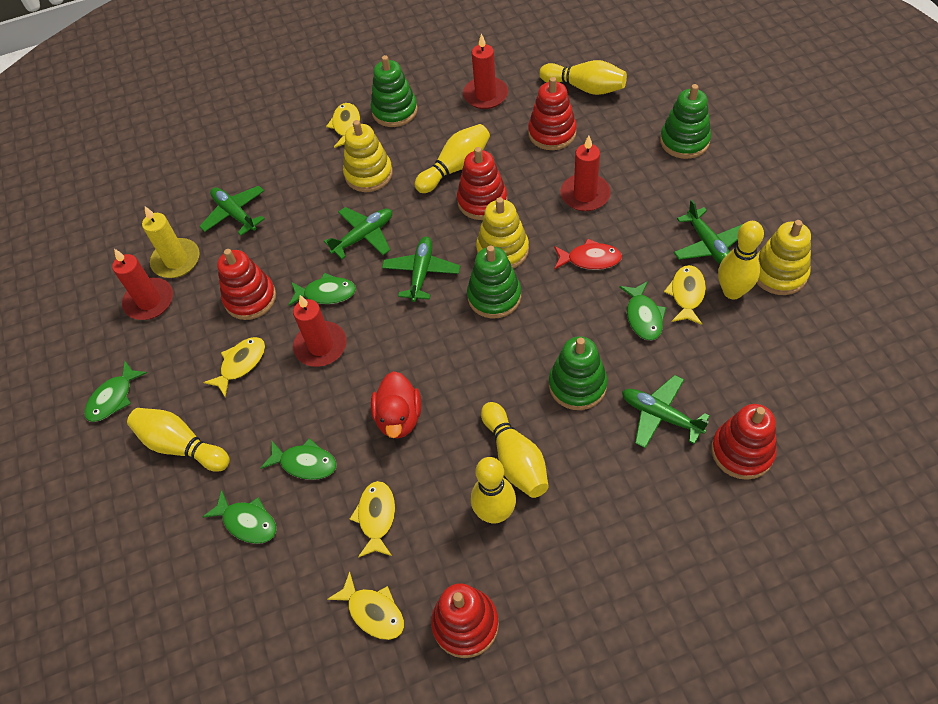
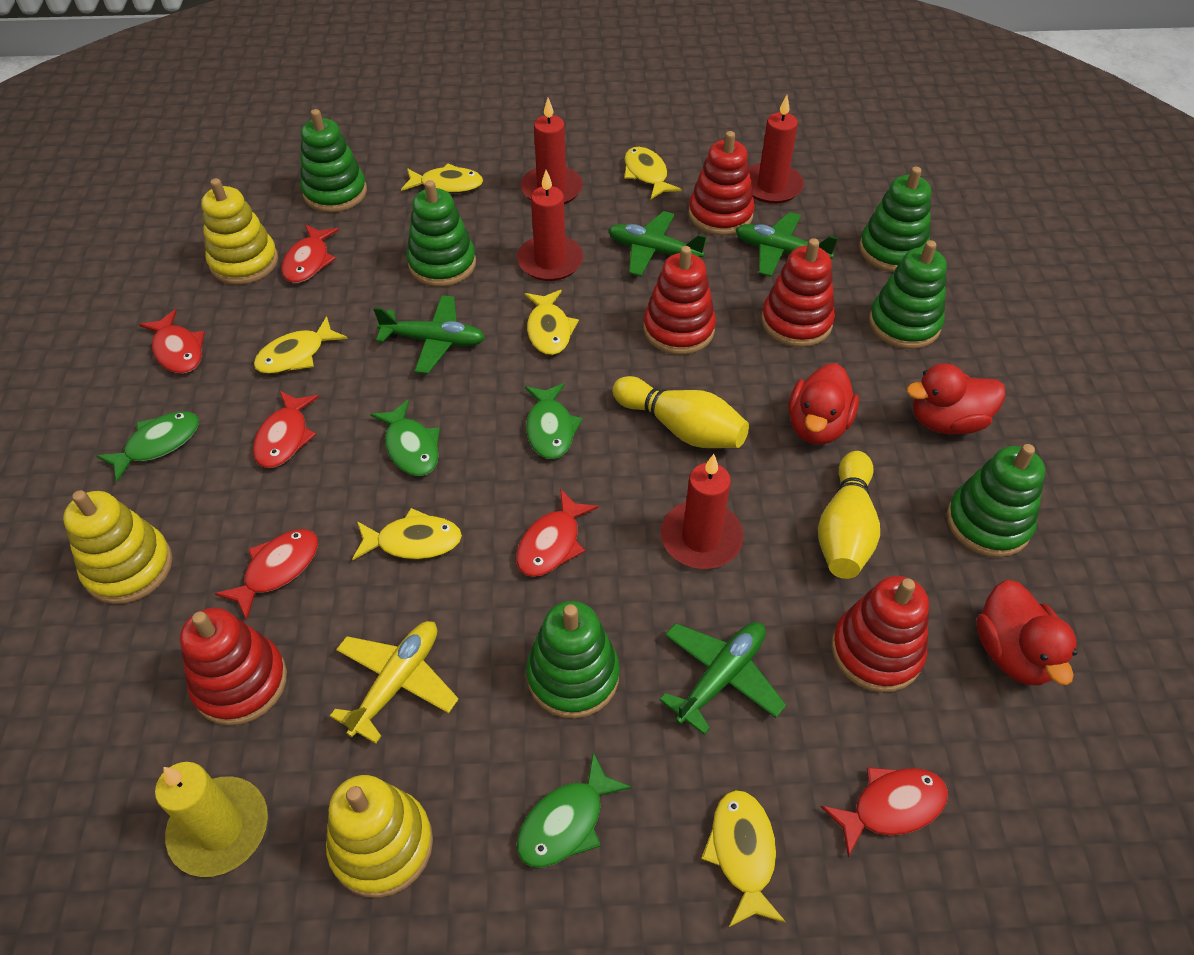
green fish: [84,361,147,422] [203,490,277,544] [260,438,337,480] [289,273,356,306] [619,281,667,340] = 5 -> [97,411,199,482] [370,400,440,476] [517,752,632,868] [525,383,583,459] = 4
green plane: [199,186,265,236] [324,207,392,259] [382,236,460,302] [622,375,710,448] [674,200,743,264] = 5 -> [373,295,485,374] [608,211,707,276] [659,622,786,735] [735,212,838,277] = 4
green stacking toy: [371,55,418,127] [467,245,521,319] [549,336,608,410] [660,84,711,159] = 4 -> [300,109,367,212] [406,180,476,287] [526,601,620,718] [859,167,931,272] [869,240,947,349] [946,444,1045,557] = 6
red duck: [371,371,421,439] = 1 -> [789,363,859,445] [906,363,1006,435] [976,580,1077,685] = 3
red fish: [554,239,622,270] = 1 -> [139,309,205,374] [215,529,318,620] [253,391,319,468] [281,224,339,283] [516,489,599,577] [821,767,948,857] = 6
yellow bowling pin: [127,408,230,472] [415,124,490,193] [471,457,516,523] [481,402,549,498] [539,60,627,95] [718,221,764,299] = 6 -> [612,376,749,448] [818,451,880,579] = 2
yellow fish: [203,337,265,397] [326,103,360,148] [327,571,404,640] [350,481,395,558] [664,265,706,325] = 5 -> [254,316,348,374] [352,508,462,560] [401,164,483,193] [524,290,579,355] [624,147,682,199] [701,790,786,927] = 6
yellow plane: none = 0 -> [330,621,459,744] = 1

